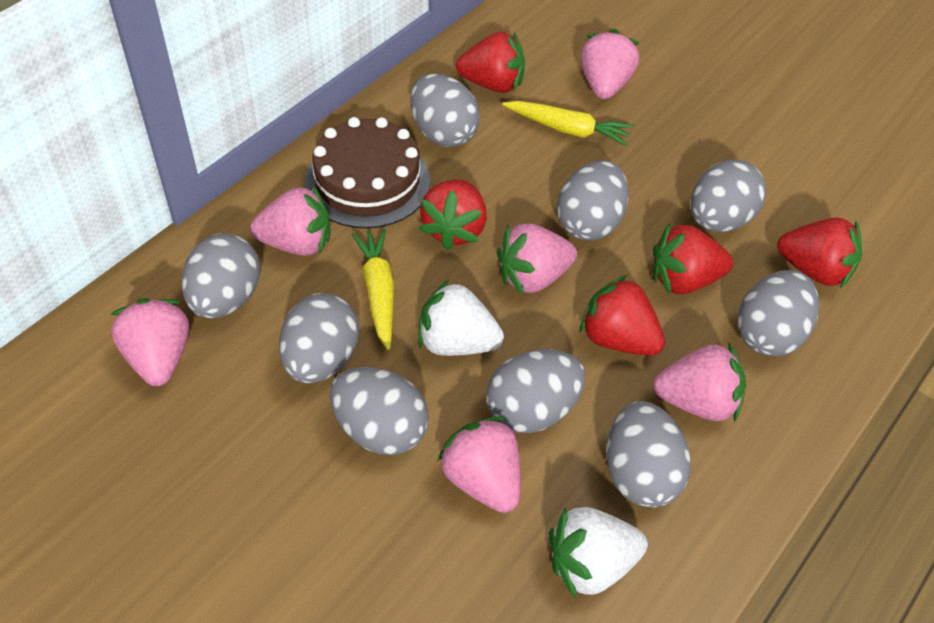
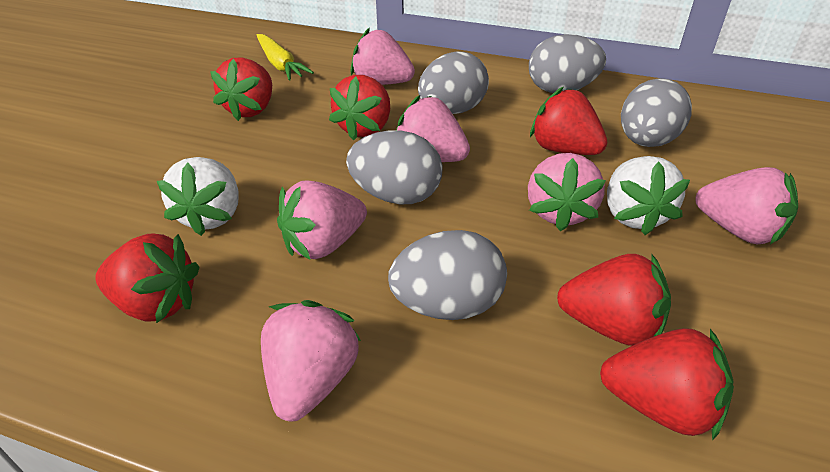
brown cake: [304,117,431,229] = 1 -> none = 0
grey egg: [181,233,261,319] [279,293,359,384] [330,367,429,455] [410,73,480,147] [486,349,585,433] [557,161,629,241] [606,401,691,507] [691,159,766,232] [738,270,819,356] = 9 -> [346,130,443,204] [388,230,507,320] [418,51,489,114] [529,34,606,93] [621,78,692,147] = 5
red strawberry: [419,179,487,250] [456,32,525,93] [580,275,665,356] [653,223,733,294] [777,218,862,288] = 5 -> [95,234,200,323] [210,57,272,121] [329,75,390,141] [530,87,607,155] [557,254,671,346] [600,328,734,441] = 6
yellow carrot: [352,229,394,350] [502,101,634,146] = 2 -> [257,34,314,80] = 1

